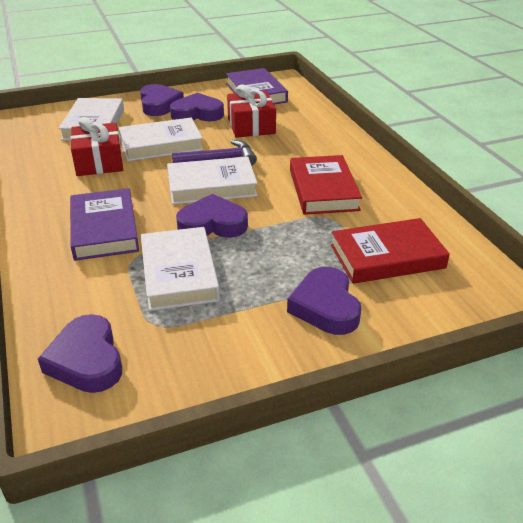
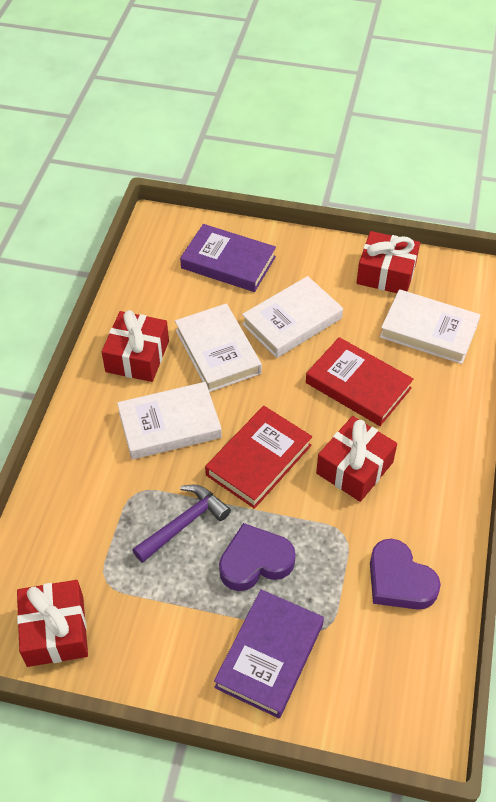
purple heart: [38,314,122,393] [140,84,184,116] [170,93,224,121] [176,194,248,238] [287,267,361,335] = 5 -> [219,523,296,591] [370,539,441,610] = 2
red gift: [70,117,123,176] [227,85,276,138] = 2 -> [17,580,88,667] [102,310,169,382] [316,416,397,502] [356,231,420,293] = 4

